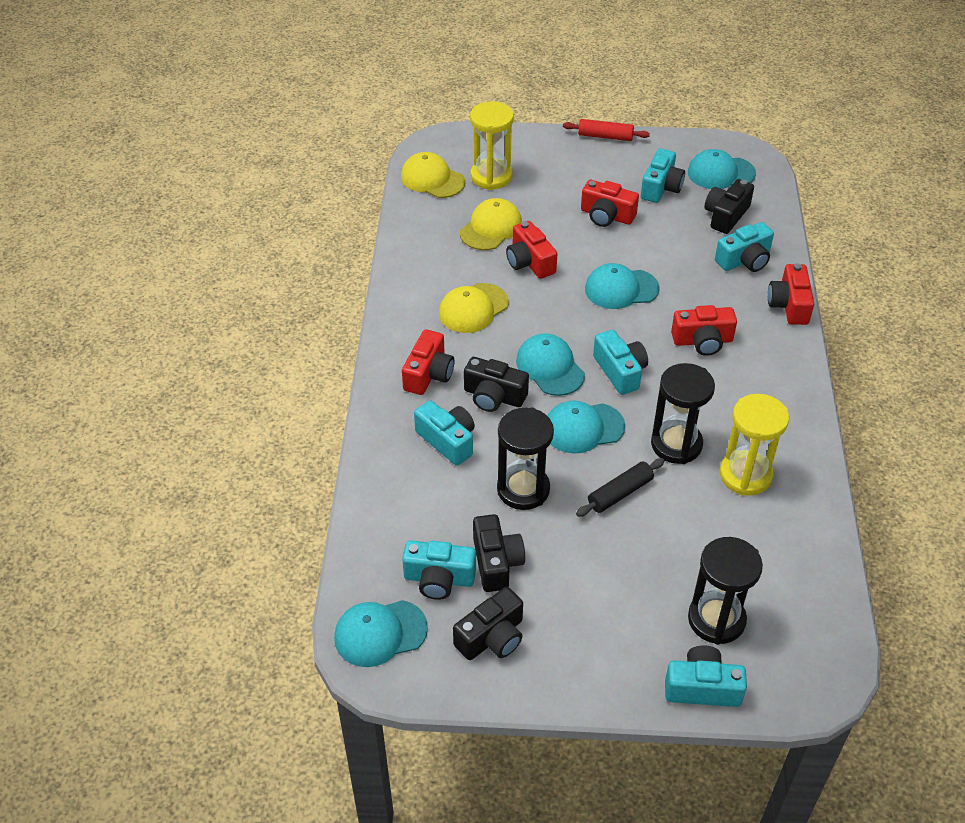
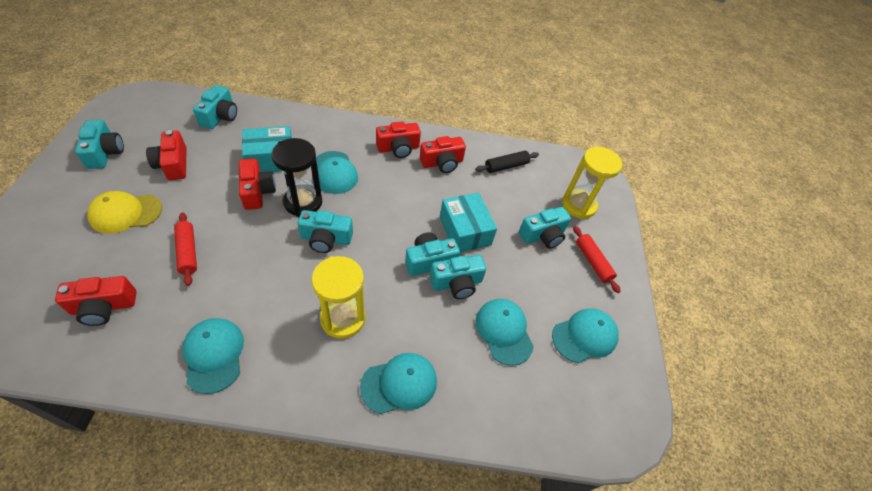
black camera: [453,587,523,660] [464,357,529,412] [473,514,525,592] [704,179,754,234] = 4 -> none = 0
black hourglass: [497,408,554,510] [651,363,715,464] [688,537,763,645] = 3 -> [271,138,322,217] = 1
red rolling pin: [563,119,650,141] = 1 -> [174,212,197,286] [573,226,621,293] = 2
turquoise box: none = 0 -> [242,126,292,172] [440,193,497,252] = 2
yellow cap: [401,152,465,198] [439,283,509,333] [460,198,522,250] = 3 -> [87,191,162,234] = 1

